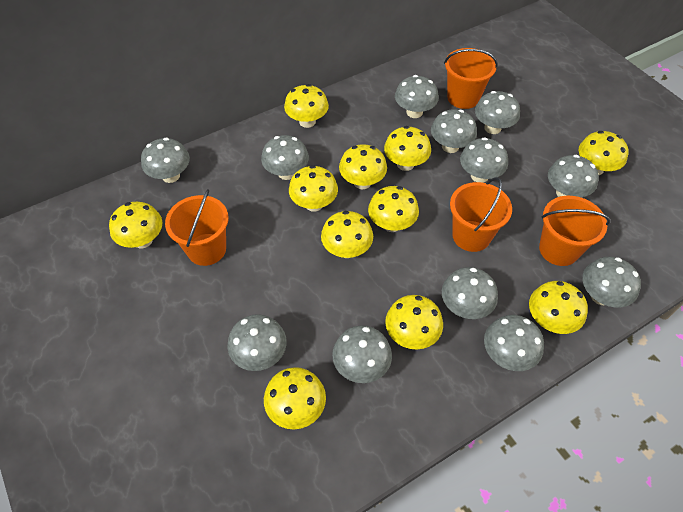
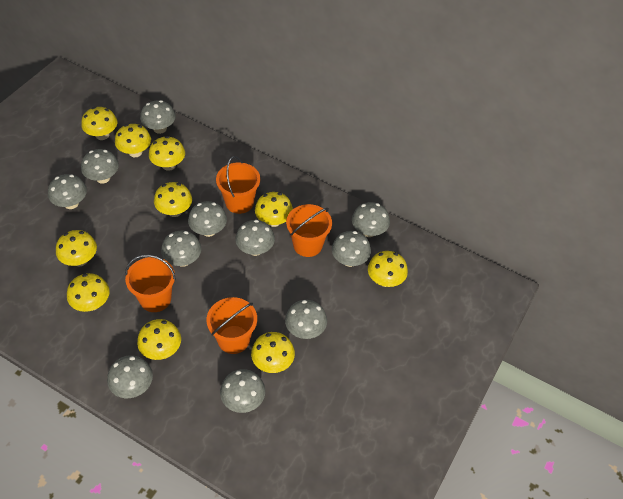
grey mushroom: [141,137,190,183] [228,314,287,371] [261,135,309,180] [332,325,392,383] [395,75,439,118] [431,109,477,153] [442,267,498,319] [460,137,508,183] [475,91,520,134] [484,315,544,371] [548,155,599,197] [582,257,641,308] = 12 -> [48,174,87,209] [81,149,119,183] [107,355,153,398] [140,100,176,134] [161,230,201,267] [188,201,227,237] [220,369,265,413] [235,220,275,256] [285,300,327,339] [332,231,371,267] [352,202,390,237] = 11
yellow mushroom: [109,202,162,248] [264,367,326,429] [284,84,329,128] [289,165,338,212] [321,211,373,258] [339,144,387,189] [368,186,419,232] [384,126,431,171] [385,295,443,350] [529,281,588,334] [579,131,628,175] = 11 -> [56,230,97,266] [67,273,110,312] [81,107,117,140] [115,124,151,157] [137,319,181,360] [149,136,185,171] [154,182,192,217] [251,332,295,373] [255,192,293,227] [368,251,408,287] = 10

